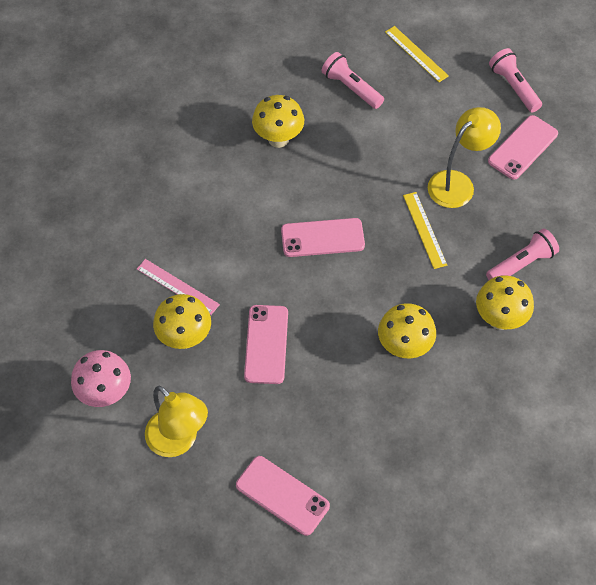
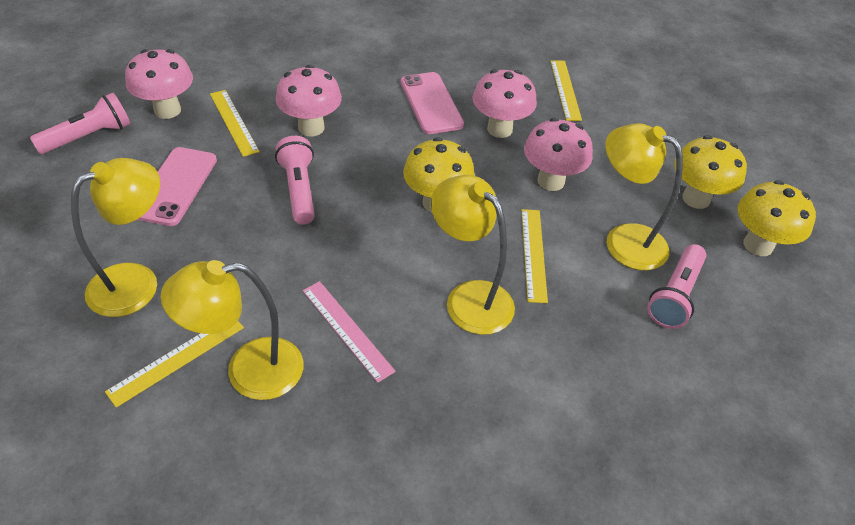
pink mushroom: [71,350,131,407] = 1 -> [125,49,193,119] [276,65,342,136] [473,69,537,138] [524,118,593,191] = 4
pink phone: [236,456,330,536] [244,305,288,384] [281,218,365,257] [488,115,558,180] = 4 -> [137,147,217,226] [401,72,464,134] = 2
yellow lamp: [145,386,208,457] [428,107,501,208] = 2 -> [71,158,160,317] [161,260,303,400] [431,175,515,335] [606,123,683,270] = 4
yellow mushroom: [153,294,211,349] [252,95,304,148] [378,303,436,358] [476,275,534,330] = 4 -> [403,137,475,212] [674,135,747,209] [737,180,816,256] = 3
yellow ruler: [385,26,449,82] [403,192,447,269] = 2 -> [105,321,244,408] [210,90,260,157] [521,209,548,303] [550,60,582,121] = 4

